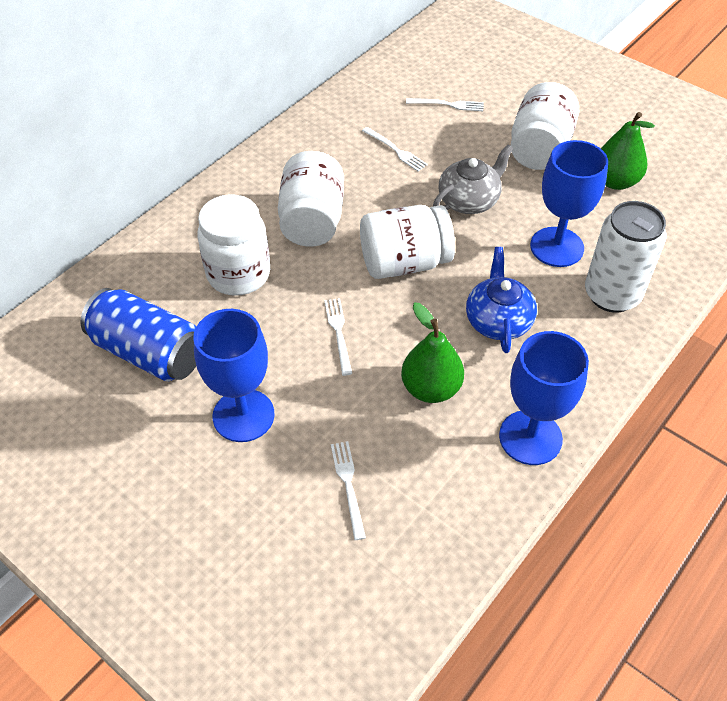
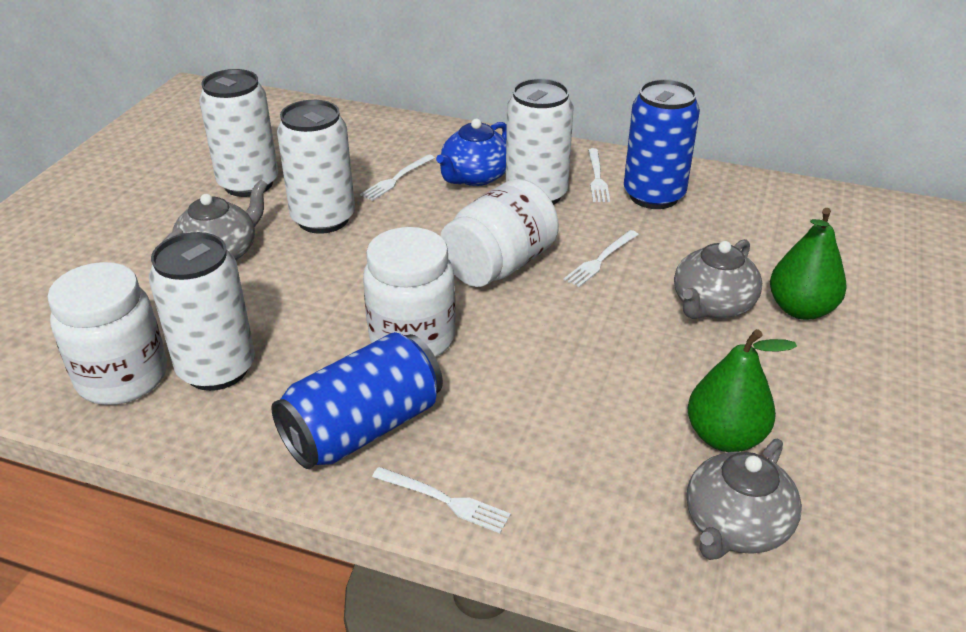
blue can: [80,288,196,381] = 1 -> [272,332,443,469] [624,79,700,209] = 2
blue goblet: [193,309,274,442] [499,331,589,465] [530,140,608,267] = 3 -> none = 0
grey teapot: [433,144,513,214] = 1 -> [162,179,268,260] [674,239,762,319] [686,439,802,560] = 3
white can: [585,201,667,313] = 1 -> [149,232,255,391] [199,69,278,197] [277,100,355,234] [506,78,574,205] = 4
white jar: [198,194,270,296] [278,151,344,247] [360,205,455,279] [511,82,579,170] = 4 -> [47,262,167,405] [363,227,456,357] [440,179,559,287] = 3

